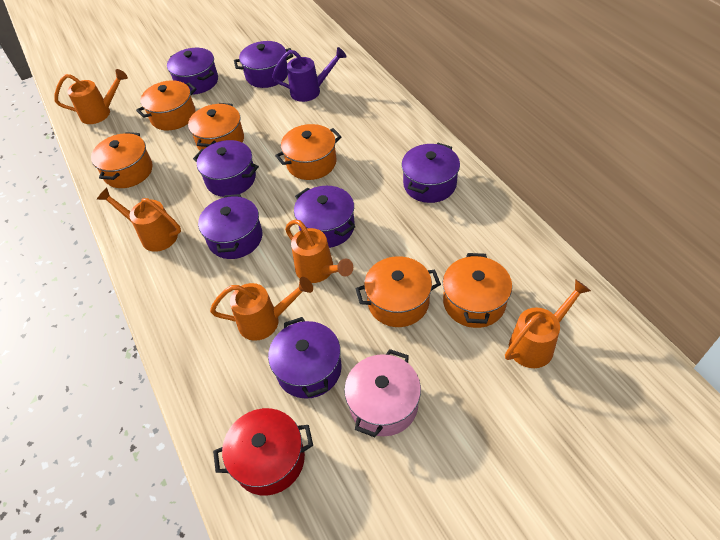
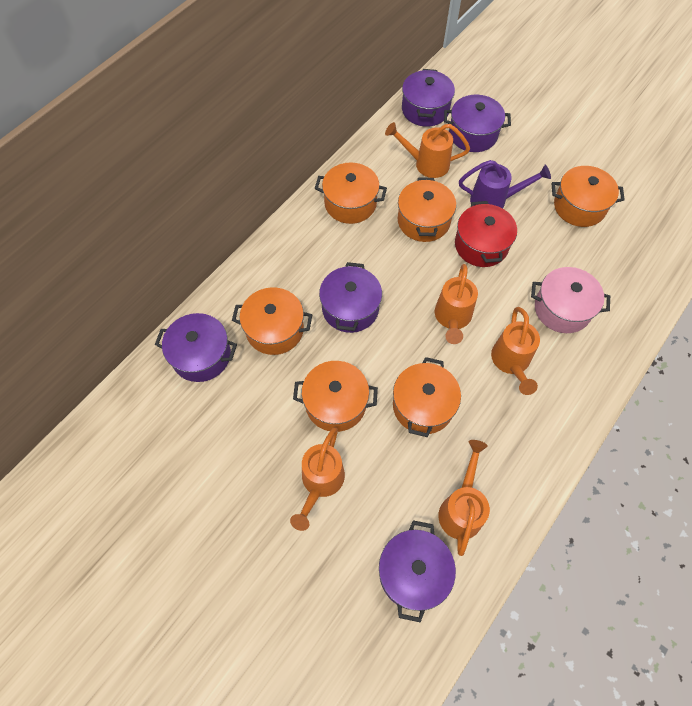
purple pot: [167,48,218,95] [193,140,259,197] [198,194,262,259] [234,41,293,88] [268,317,341,399] [294,186,356,248] [402,143,460,203] = 7 -> [155,313,237,382] [319,262,382,333] [379,520,456,622] [402,69,455,127] [444,95,511,152] = 5

